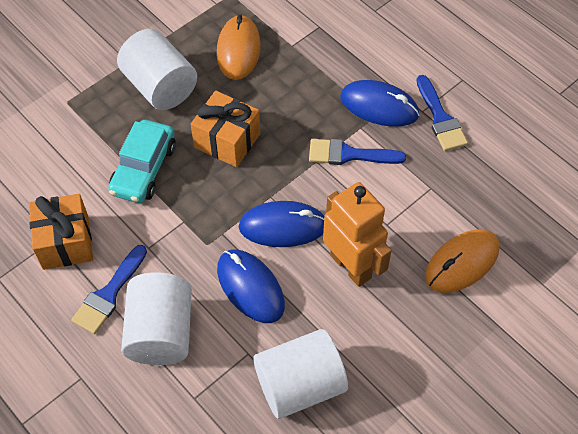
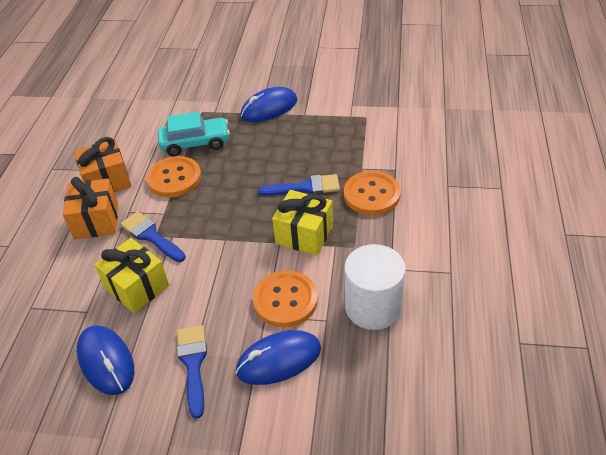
orange button: none = 0 -> [147,156,201,197] [253,270,318,327] [344,171,401,215] = 3
orange mouse: [217,15,261,80] [425,229,500,293] = 2 -> none = 0
orange robot: [323,182,392,287] = 1 -> none = 0
white cylinder: [117,29,197,110] [121,272,192,365] [253,329,348,419] = 3 -> [344,244,406,330] = 1
yellow gift: none = 0 -> [94,238,169,313] [272,190,333,256] = 2

